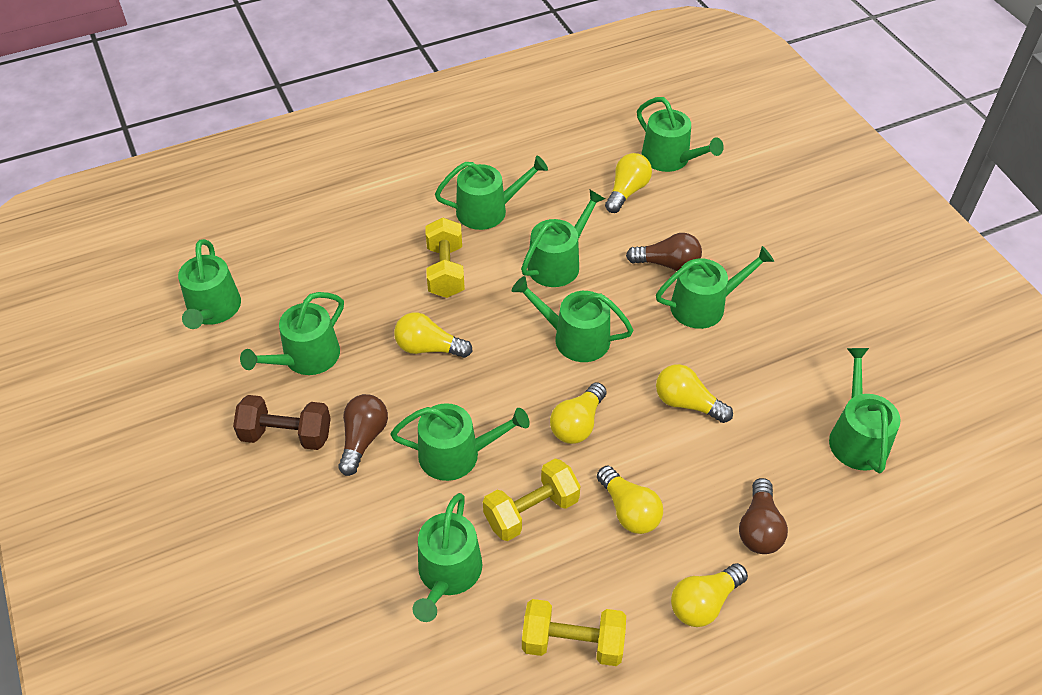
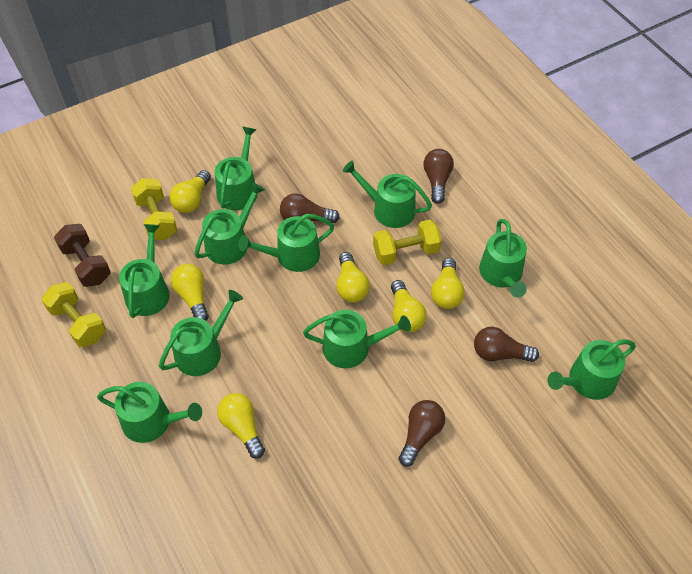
brown light bulb: [338,394,388,476] [626,233,702,271] [739,478,788,554] = 3 -> [280,193,340,223] [399,400,446,467] [423,149,454,204] [474,327,539,362] = 4

